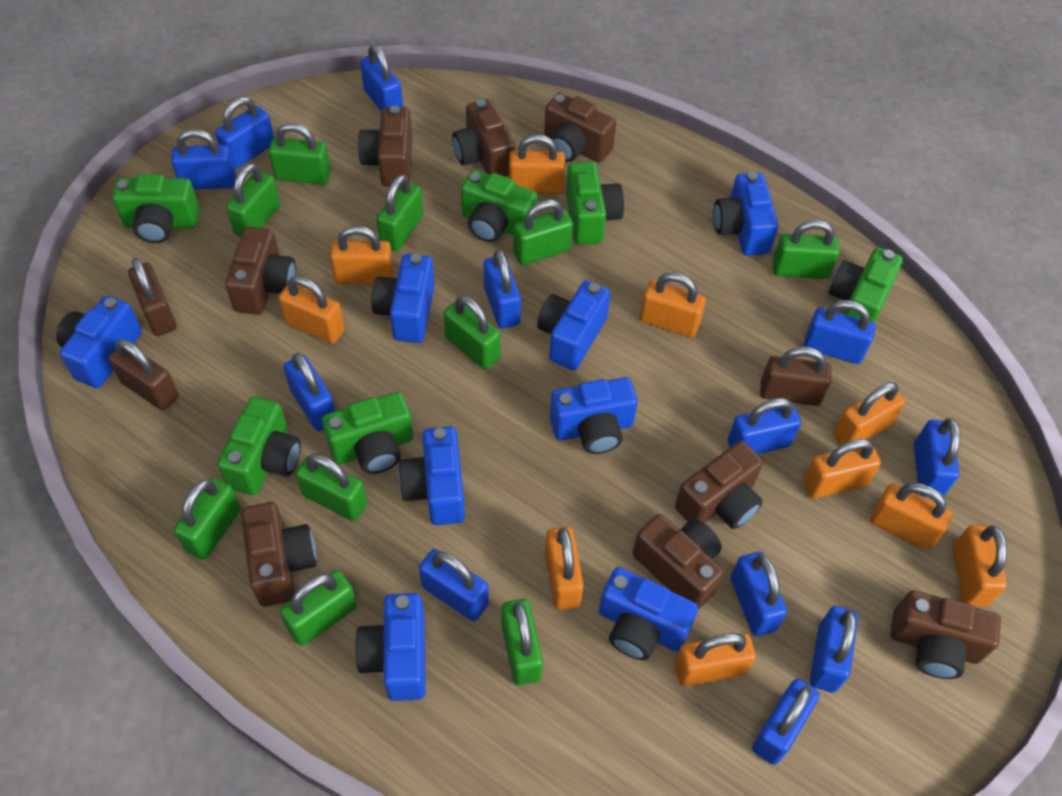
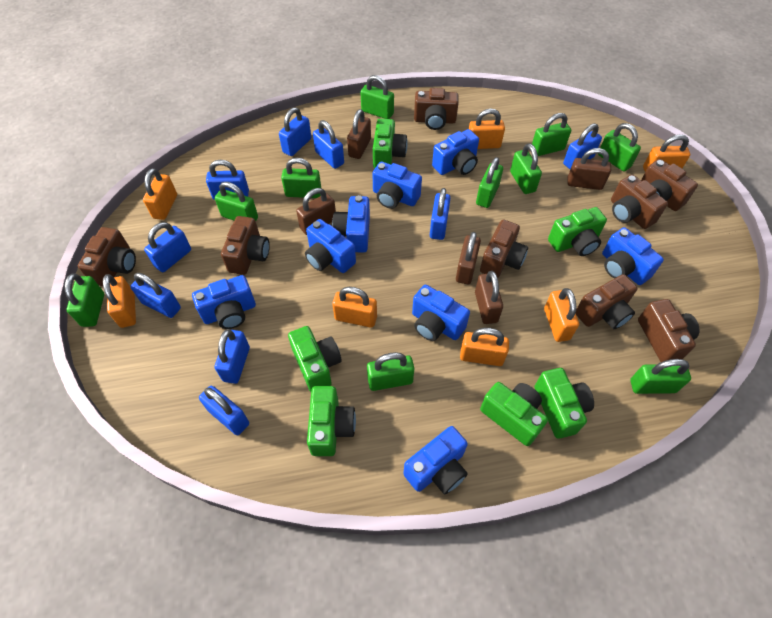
blue padlock: [171,129,236,189] [215,97,274,169] [284,353,335,431] [360,44,403,112] [419,549,489,621] [484,250,521,329] [727,398,801,454] [730,552,787,636] [752,679,819,765] [804,300,876,364] [810,606,858,693] [914,418,960,497] = 12 -> [130,273,181,318] [144,222,191,272] [199,386,249,435] [206,160,249,200] [214,329,250,384] [279,108,311,156] [313,120,344,169] [430,188,450,240] [563,123,602,169] = 9
brown padlock: [108,339,179,410] [128,258,177,336] [760,347,832,406] = 3 -> [296,188,336,235] [347,109,371,159] [456,232,481,284] [475,271,503,324] [568,148,611,190] = 5
orange padlock: [278,276,345,344] [330,226,394,284] [509,134,565,194] [545,527,584,610] [640,272,706,338] [674,633,756,686] [803,439,881,499] [833,382,905,445] [870,483,952,550] [952,525,1007,606] = 10 -> [103,274,136,328] [143,168,177,220] [332,287,377,328] [460,328,509,366] [469,109,505,149] [544,288,579,342] [643,134,690,172] = 7

